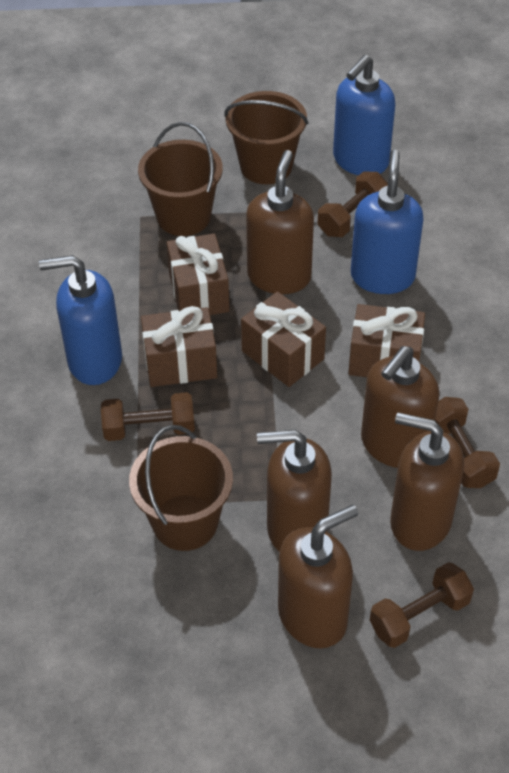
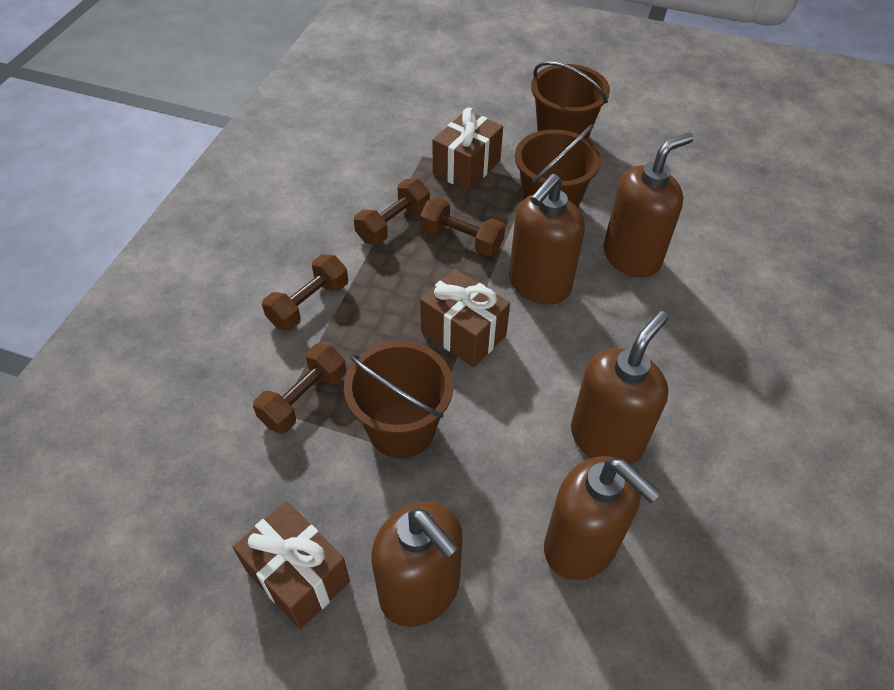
blue soap dispenser: [39,255,122,385] [333,55,396,175] [351,150,424,294] = 3 -> none = 0
brown gift: [141,306,217,387] [166,233,230,315] [241,291,326,387] [348,304,425,377] = 4 -> [233,501,350,629] [420,269,510,367] [433,108,503,191] = 3

